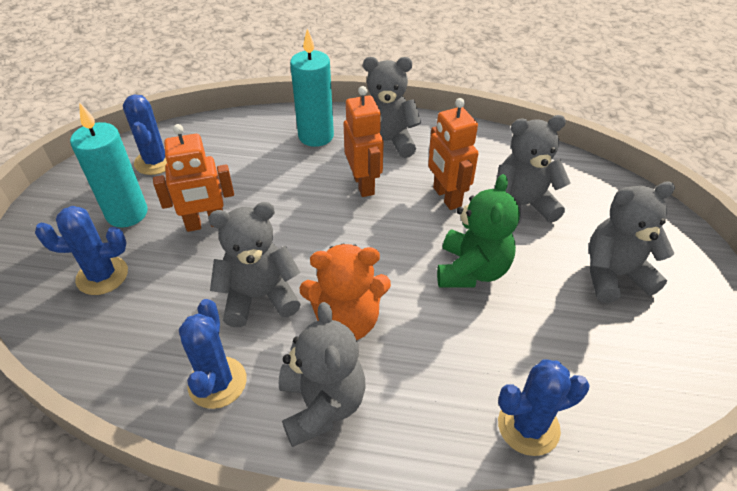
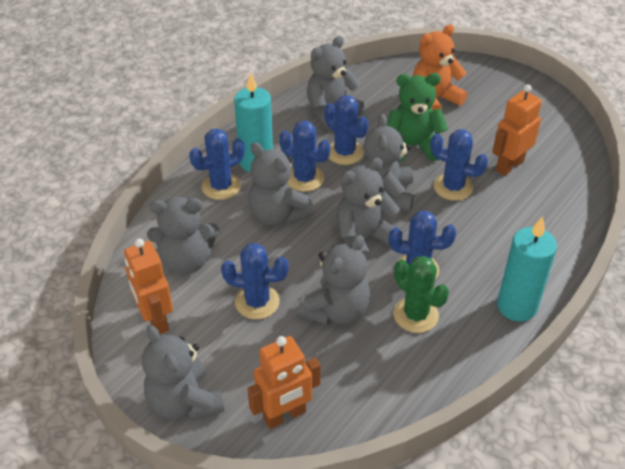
blue cactus: [35,206,128,295] [123,95,167,175] [179,299,247,409] [498,359,590,456] = 4 -> [189,128,245,200] [221,243,289,319] [280,121,330,192] [324,95,369,165] [389,210,456,279] [430,129,488,201] = 6
green cactus: none = 0 -> [393,256,449,333] = 1
grey teddy bear: [208,202,301,327] [279,302,366,447] [363,57,421,158] [496,115,570,225] [589,182,675,303] = 5 -> [142,325,225,421] [147,197,219,275] [248,142,315,226] [297,235,370,325] [307,36,364,131] [336,158,402,261] [360,114,414,211] = 7

